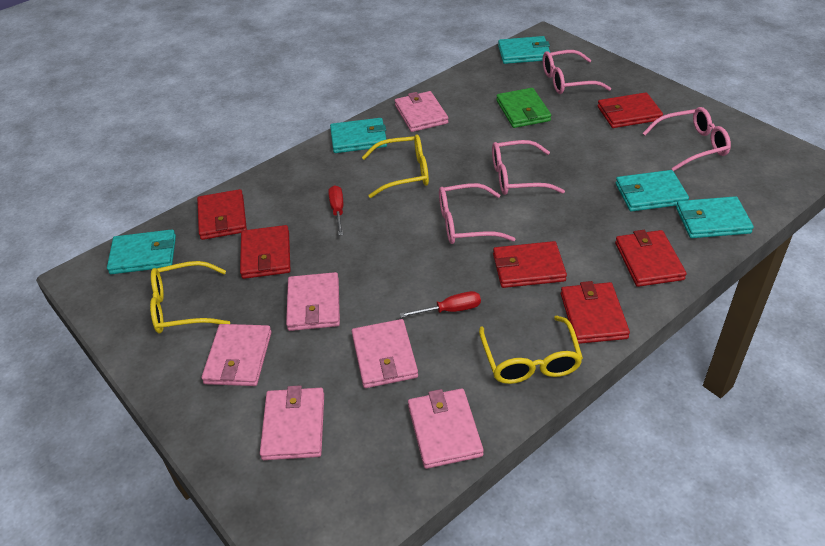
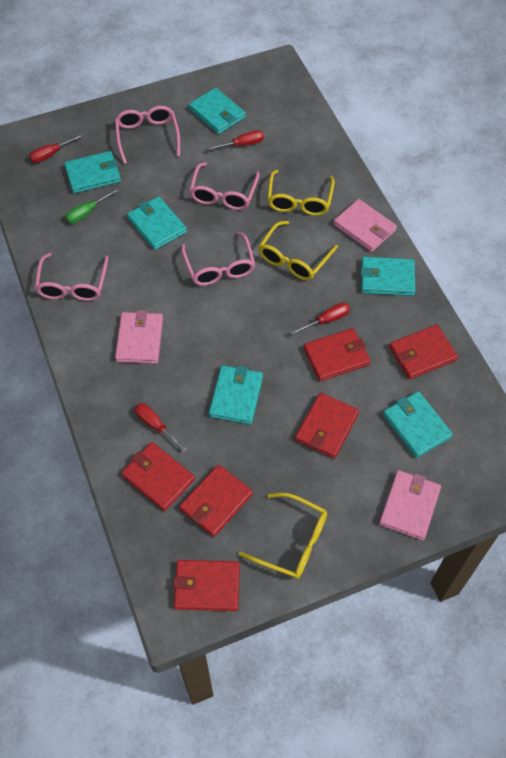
green screwdriver: none = 0 -> [66,188,119,224] = 1
green wallet: [496,88,551,128] = 1 -> none = 0
pink wallet: [201,324,271,386] [260,385,324,460] [286,272,340,331] [352,319,418,388] [395,91,448,132] [408,388,484,469] = 6 -> [115,310,163,364] [333,199,397,252] [379,470,441,540] = 3
red screwdriver: [328,185,343,235] [400,291,481,318] = 2 -> [29,134,84,163] [135,403,187,452] [207,130,264,151] [291,302,350,335] = 4
turquoise wallet: [107,229,176,274] [330,118,387,153] [498,36,551,64] [616,170,689,212] [676,196,754,238] = 5 -> [64,151,121,194] [127,197,187,250] [189,88,246,134] [209,365,263,425] [361,257,415,296] [383,391,453,458] = 6

